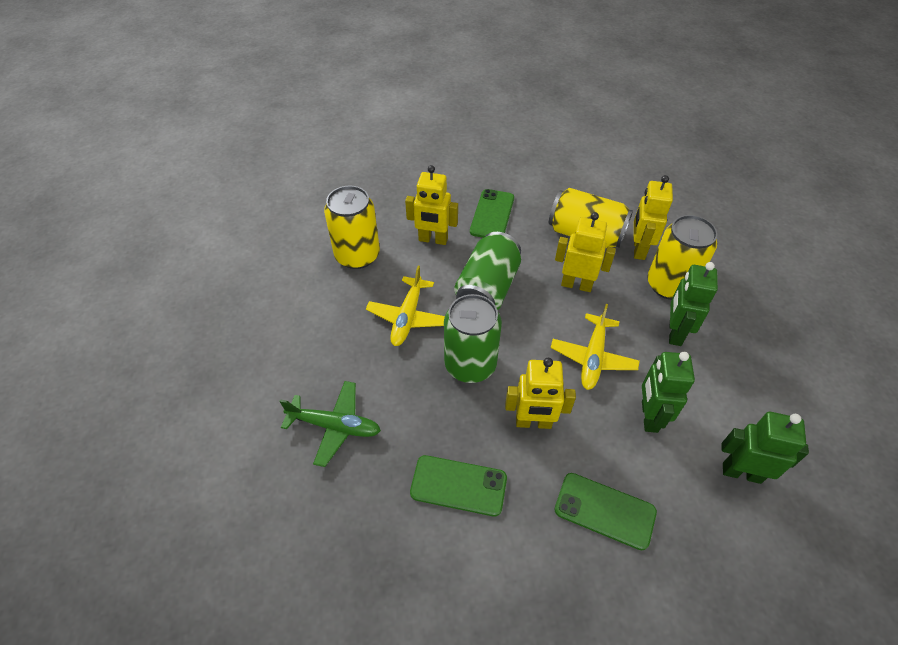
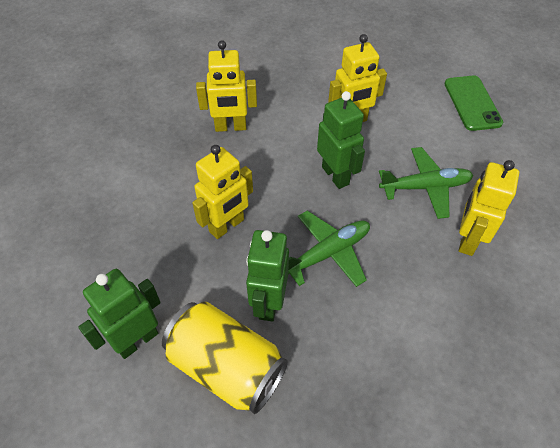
green can: [444,294,502,383] [454,232,521,310] = 2 -> none = 0
green phone: [410,455,507,516] [470,189,514,238] [554,473,657,550] = 3 -> [444,76,503,131] = 1
green plane: [279,381,381,467] = 1 -> [288,211,370,287] [379,147,473,219] = 2
yellow can: [324,186,380,269] [549,188,633,248] [647,215,718,300] = 3 -> [162,302,288,414] = 1
yellow plane: [366,266,445,346] [550,304,640,390] = 2 -> none = 0

